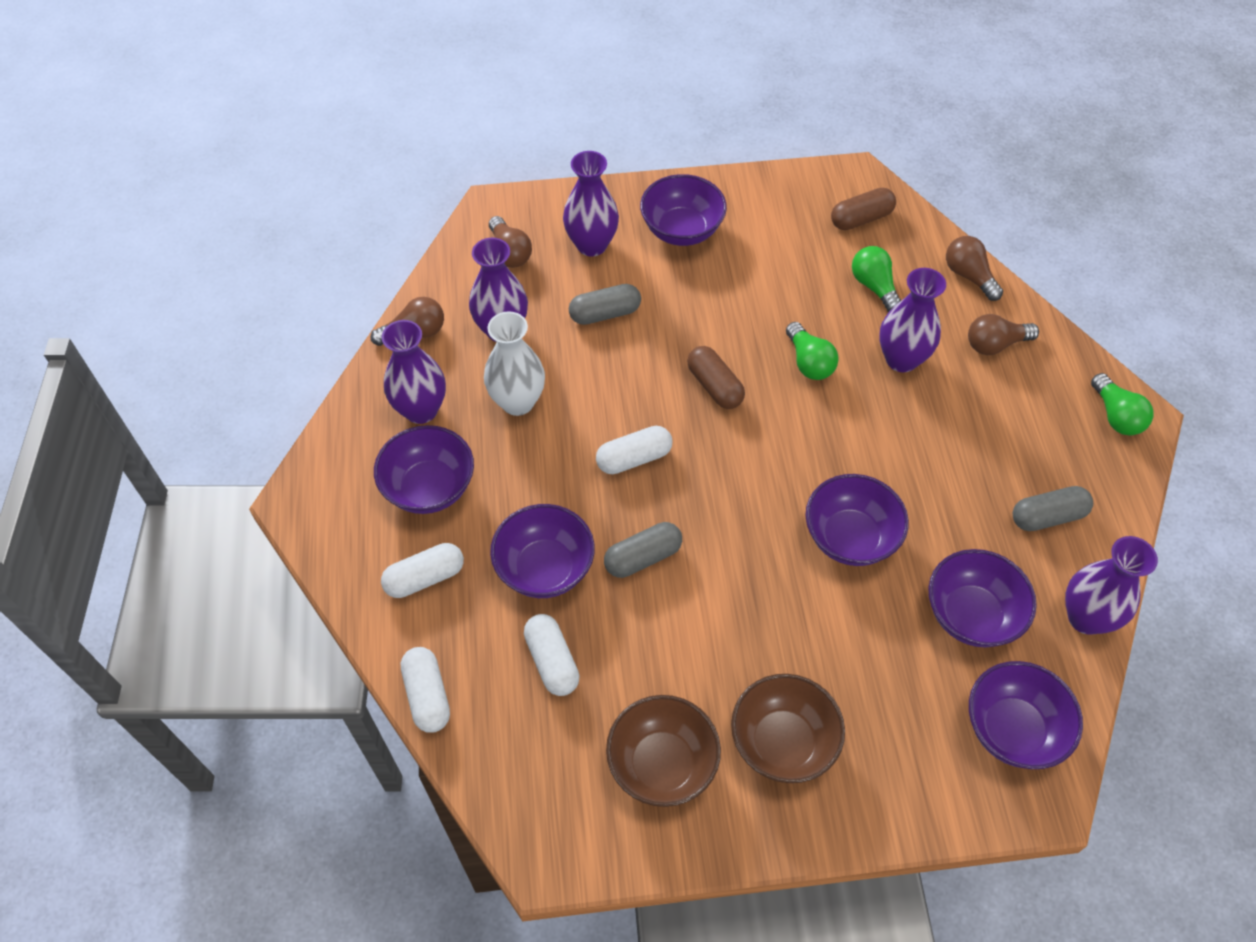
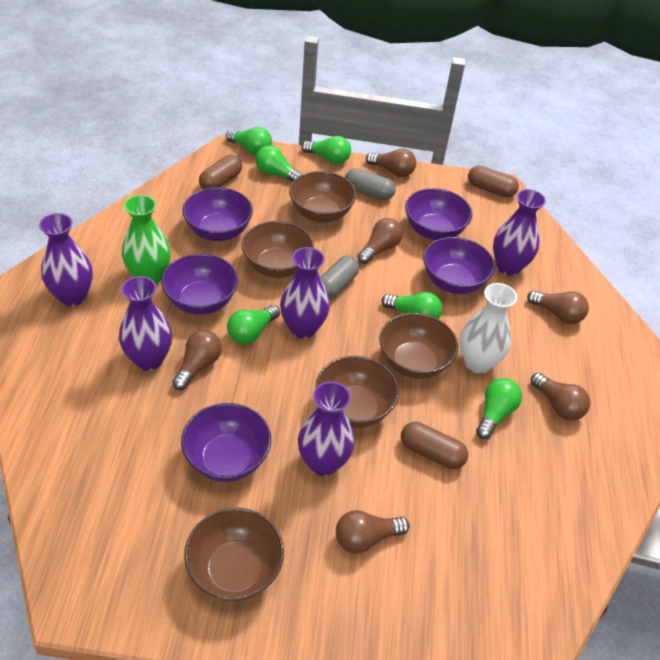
brown bowl: [606,695,721,807] [731,674,845,783] = 2 -> [184,508,284,601] [242,221,314,278] [289,171,356,222] [315,356,399,428] [379,313,458,379] = 5
brown capsule: [687,346,745,409] [831,188,896,230] = 2 -> [199,155,242,189] [401,422,468,469] [468,166,519,197] = 3
brown light bulb: [371,297,444,346] [489,216,532,268] [946,236,1003,301] [968,314,1039,355] = 4 -> [172,330,222,390] [336,510,409,554] [357,218,403,264] [366,149,416,177] [527,290,589,324] [531,373,590,421] = 6
green light bulb: [786,322,839,380] [852,246,901,312] [1091,373,1154,435] = 3 -> [226,127,272,155] [227,305,280,344] [255,145,303,182] [302,136,351,164] [382,292,442,319] [476,378,522,439] = 6
green vase: none = 0 -> [122,195,171,285] = 1
grey capsule: [569,284,641,325] [604,522,682,578] [1013,486,1093,531] = 3 -> [320,256,359,300] [345,168,396,200] = 2
purple bowl: [374,425,474,514] [490,504,595,598] [640,174,727,246] [805,474,909,566] [928,549,1037,647] [969,661,1083,769] = 6 -> [161,254,238,315] [181,403,271,482] [182,187,253,241] [405,188,472,240] [423,237,495,294] = 5
white capsule: [381,543,464,598] [401,647,450,733] [524,614,579,696] [596,426,672,474] = 4 -> none = 0

